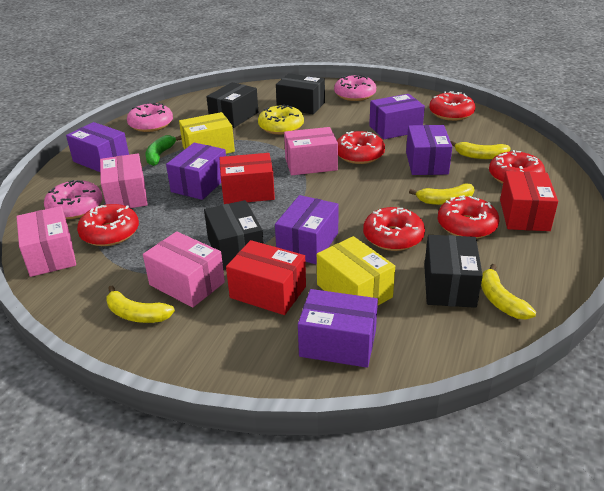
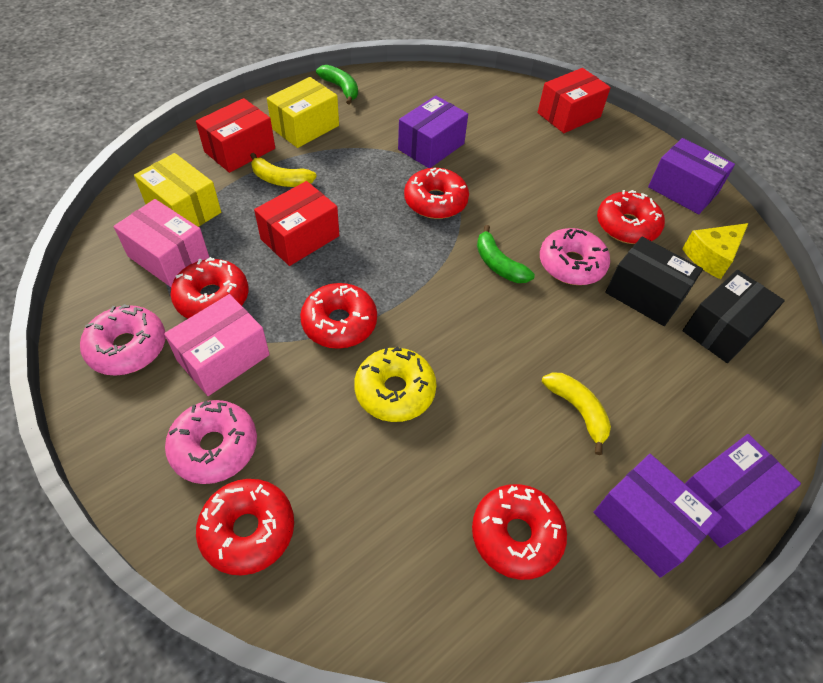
black box: [204,200,263,270] [206,82,258,128] [276,73,325,114] [424,235,483,308] = 4 -> [605,237,703,326] [682,270,785,363] = 2
green banana: [145,135,182,166] = 1 -> [316,65,358,105] [477,225,535,283] = 2
pink box: [16,206,76,277] [100,153,148,208] [143,231,225,308] [284,127,338,175] = 4 -> [113,199,210,287] [164,294,270,396] = 2
purple box: [66,122,129,172] [166,143,226,200] [275,195,339,264] [298,289,378,368] [369,94,425,139] [406,125,452,175] = 6 -> [398,96,468,168] [593,454,722,578] [648,138,735,214] [685,434,801,548] = 4
yellow banana: [106,286,175,323] [409,183,475,205] [451,141,511,159] [481,264,536,320] = 4 -> [250,153,317,187] [542,372,611,455] = 2
yellow cheese: none = 0 -> [682,223,748,279] = 1

